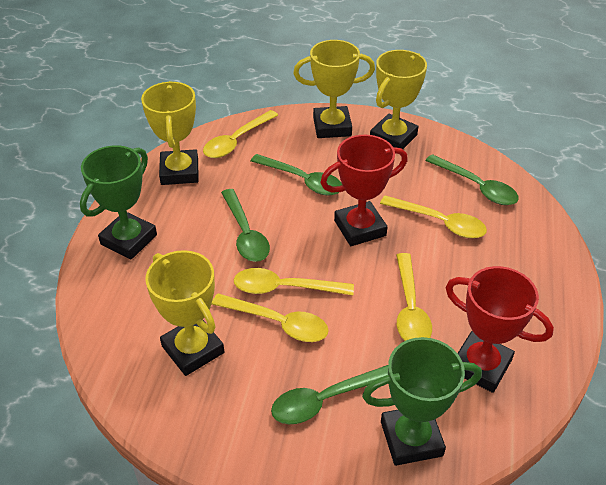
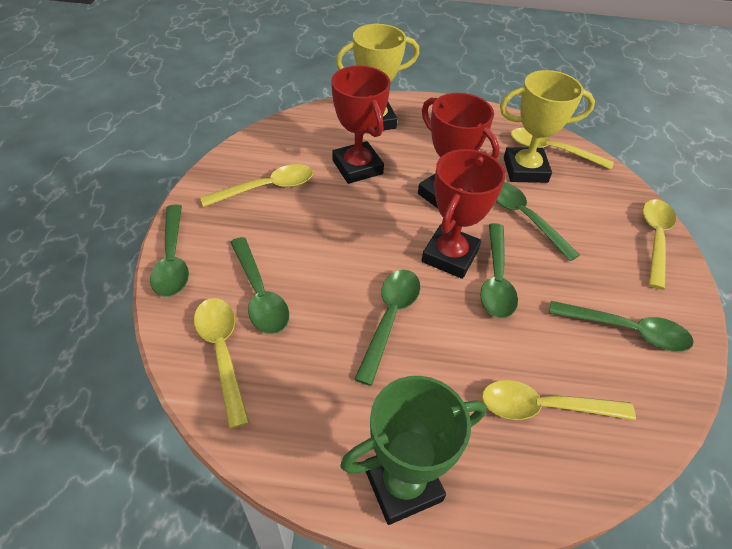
green spoon: [221,189,270,262] [251,154,342,195] [271,365,388,424] [425,154,519,205] = 4 -> [150,204,189,297] [230,237,289,334] [354,270,420,386] [480,223,518,318] [496,182,580,261] [549,301,694,352] = 6
green trophy: [80,145,157,259] [362,337,482,466] = 2 -> [340,376,487,525] = 1
red trophy: [320,135,408,246] [445,266,554,393] = 2 -> [331,66,391,184] [418,93,499,208] [421,149,506,279] = 3
yellow trophy: [141,81,199,185] [145,250,224,376] [293,40,375,138] [370,50,427,149] = 4 -> [336,24,419,131] [500,70,595,183] = 2

